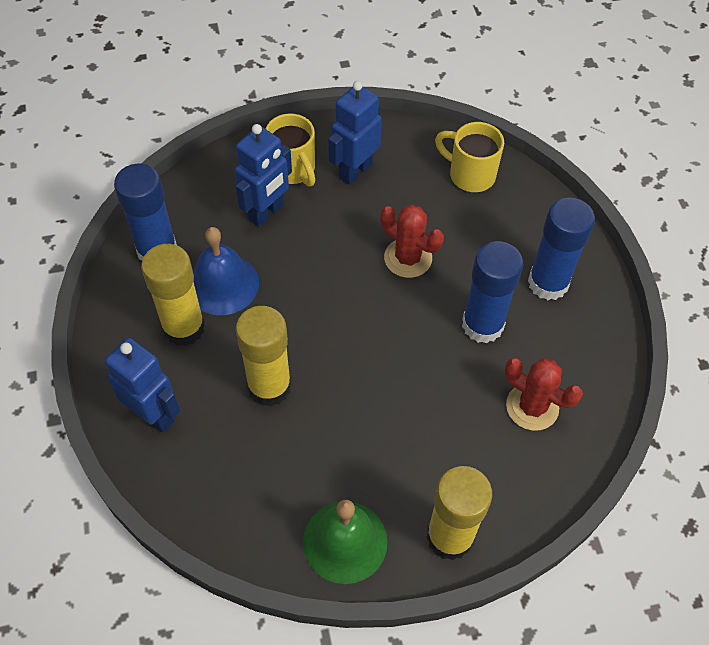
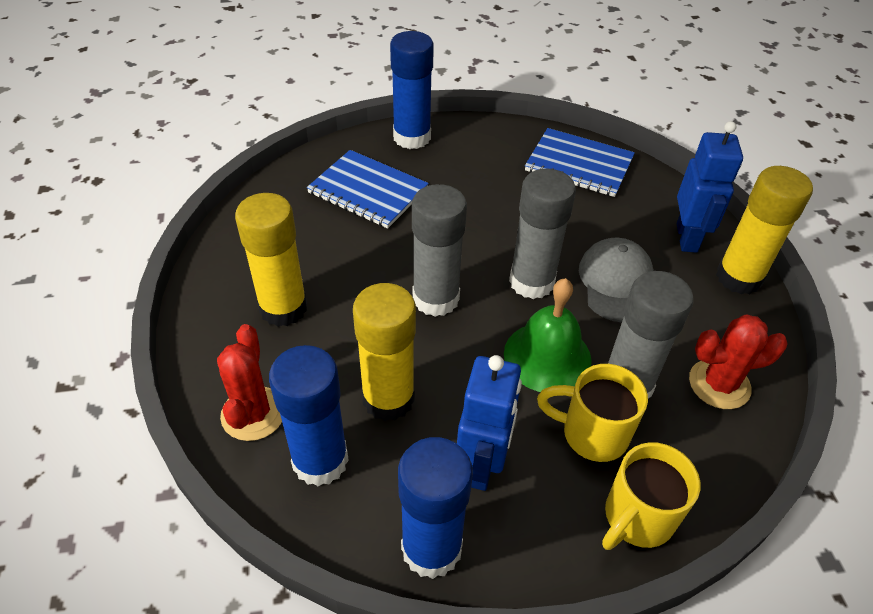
blue bell: [193,227,259,315] = 1 -> none = 0
blue notebook: none = 0 -> [307,150,429,229] [525,128,635,197] = 2
blue robot: [105,338,180,433] [235,124,292,227] [328,81,382,185] = 3 -> [457,355,522,491] [676,121,743,253] = 2
grey cap: none = 0 -> [579,238,654,323] = 1
grey glue stick: none = 0 -> [412,184,467,317] [509,169,576,299] [608,271,694,398] = 3

